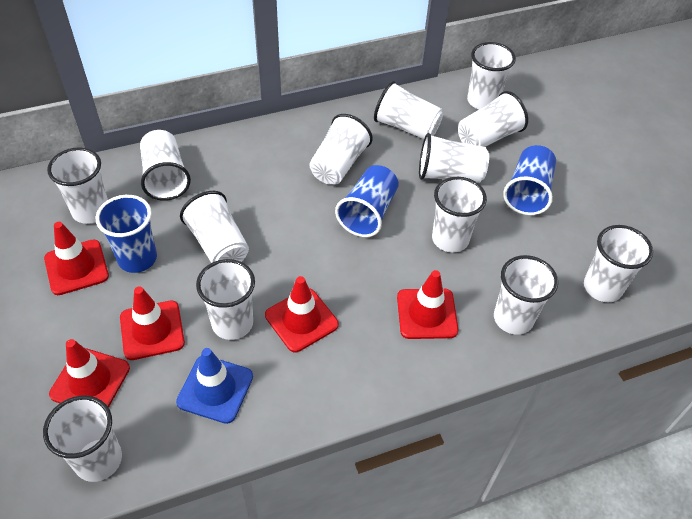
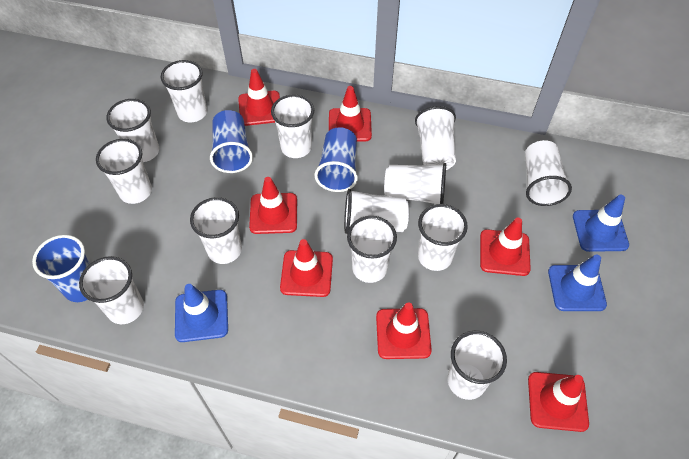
blue traffic cone: [176,348,253,424] = 1 -> [175,284,228,342] [548,254,607,311] [573,195,629,252] = 3
red traffic cone: [44,222,109,295] [49,339,130,408] [120,286,185,360] [265,276,339,352] [397,270,458,339] = 5 -> [238,69,280,126] [249,177,297,234] [280,239,333,297] [329,86,372,142] [376,302,432,359] [480,217,531,276] [528,372,589,432] = 7

